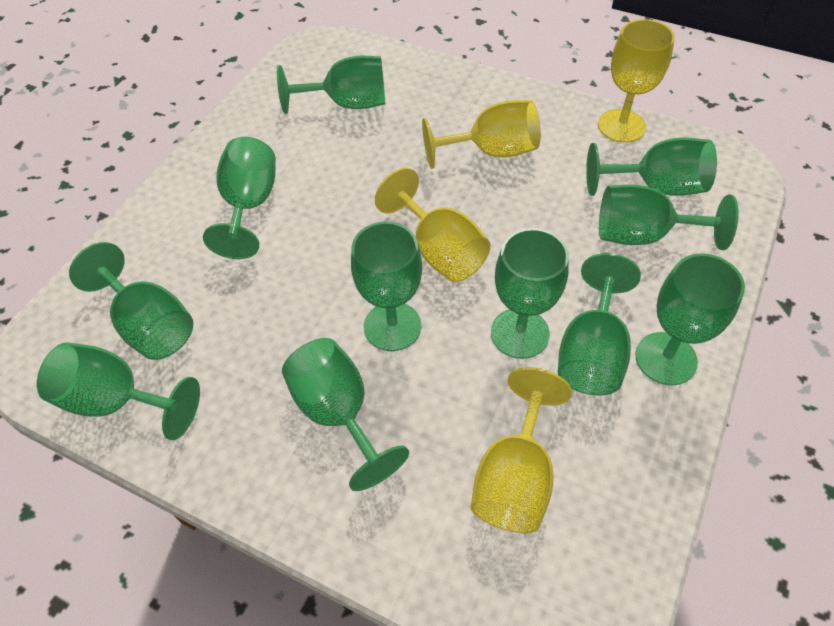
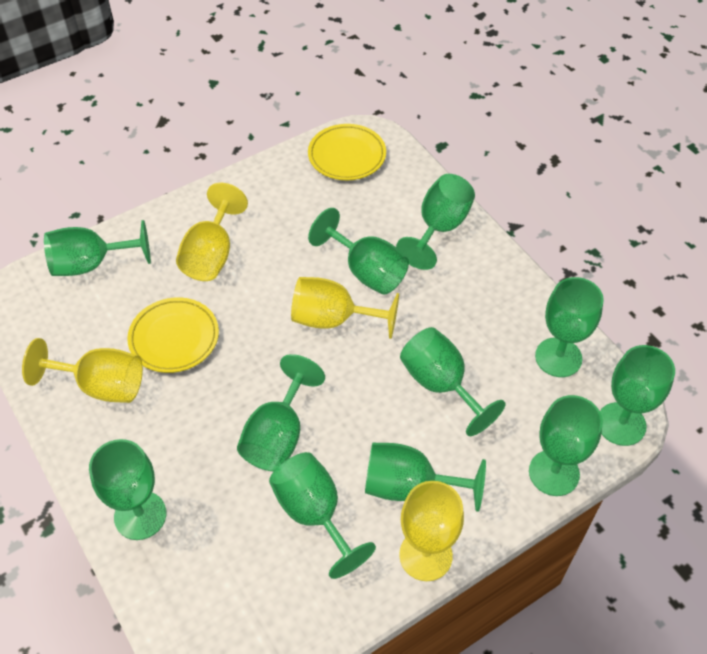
yellow plate: none = 0 -> [127,297,219,373] [308,124,386,180] = 2

